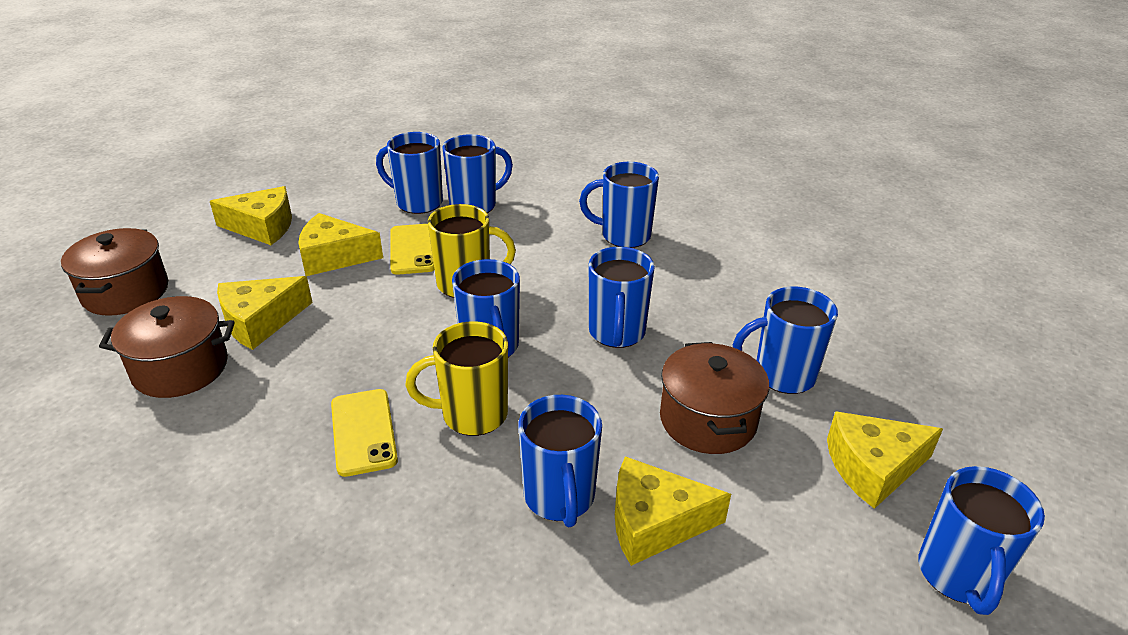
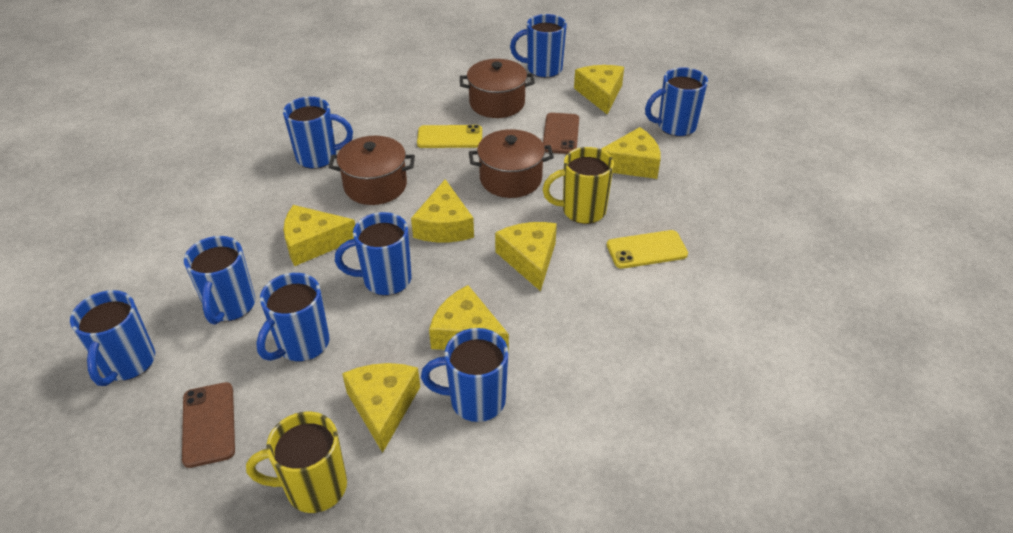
brown phone: none = 0 -> [182,382,235,468] [543,113,579,154] = 2
yellow cheese: [210,186,292,245] [217,276,313,350] [298,213,383,276] [615,456,731,566] [827,411,943,509] = 5 -> [284,205,355,266] [342,363,420,453] [411,179,474,242] [429,285,509,354] [495,222,557,291] [574,65,624,114] [601,127,661,179] = 7

